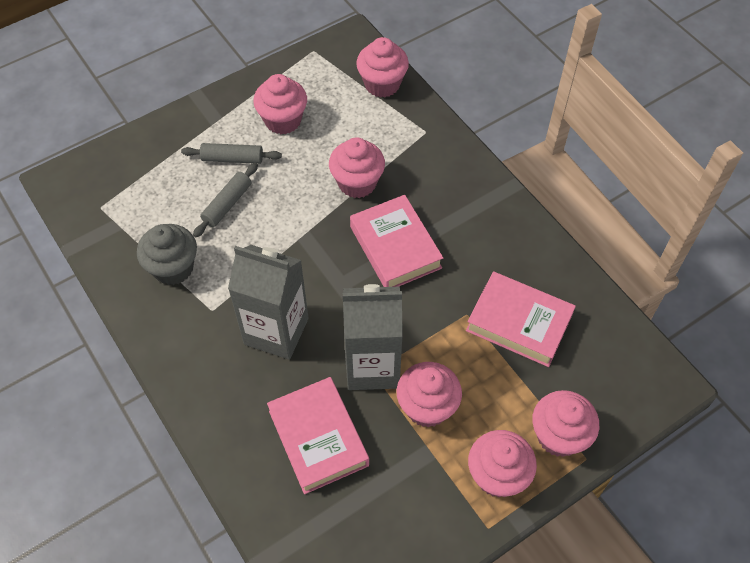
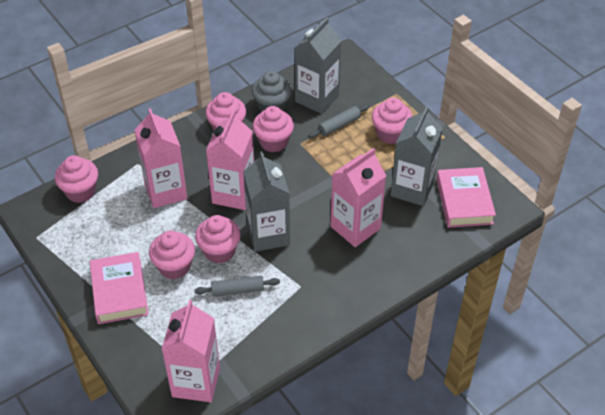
grey carton: [228,245,309,360] [343,284,403,390] = 2 -> [243,151,290,252] [294,18,341,114] [391,106,443,206] = 3
pink book: [267,377,369,494] [350,195,443,287] [466,271,576,367] = 3 -> [90,252,149,324] [437,167,496,228] = 2
pink carton: none = 0 -> [134,108,187,208] [162,300,220,402] [206,111,254,210] [330,148,386,247] = 4

